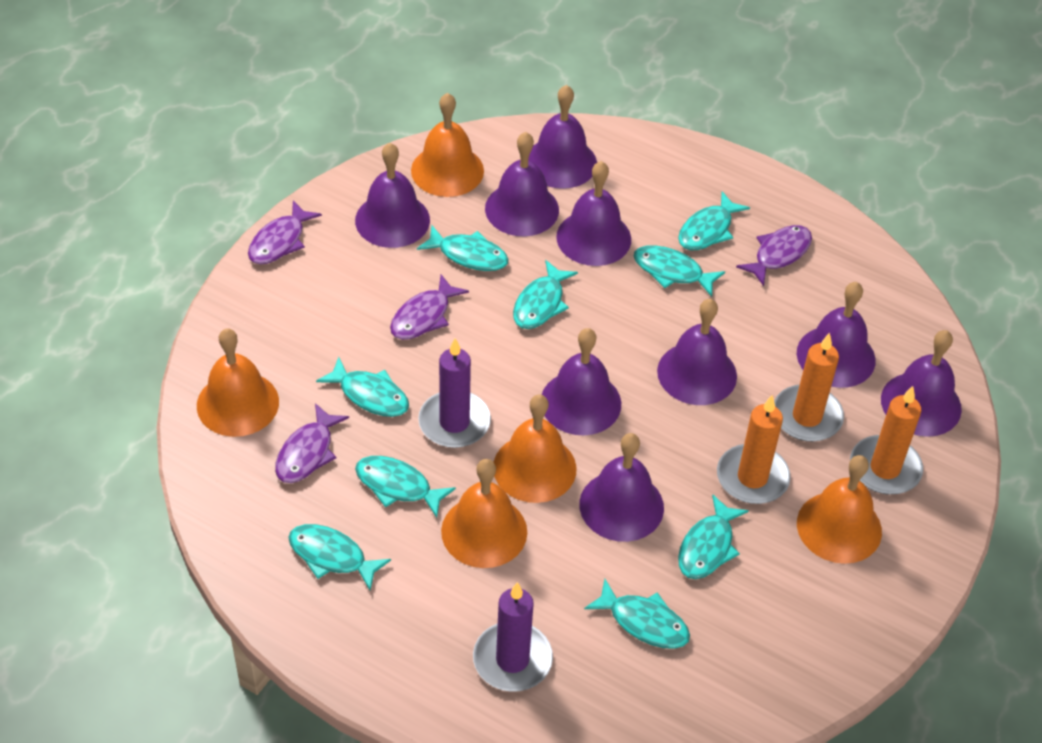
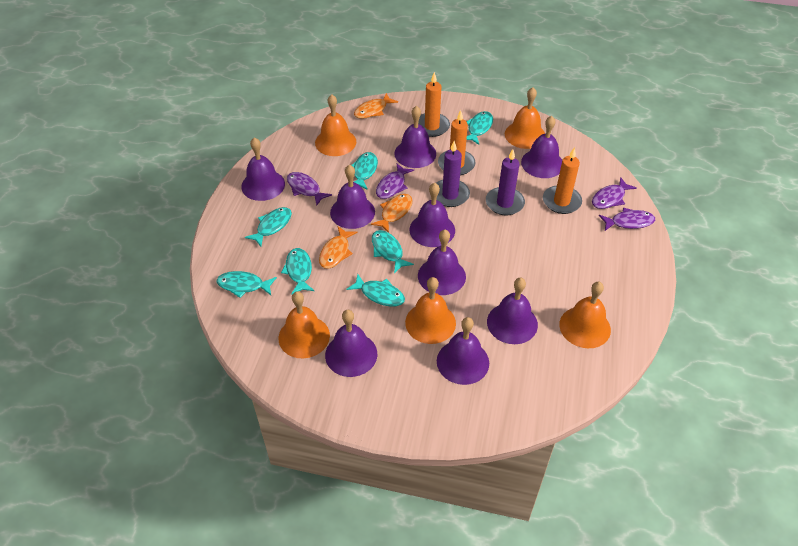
orange fish: none = 0 -> [319,226,357,269] [354,93,398,119] [371,194,412,233] = 3
turquoise fish: [288,524,391,590] [316,357,409,417] [355,456,456,518] [417,225,509,271] [513,260,578,329] [584,579,690,649] [633,245,725,297] [678,191,750,250] [678,494,749,579] = 9 -> [217,271,277,298] [245,207,292,247] [281,248,314,295] [346,274,405,307] [352,152,378,190] [372,230,414,273] [466,111,493,145] = 7

